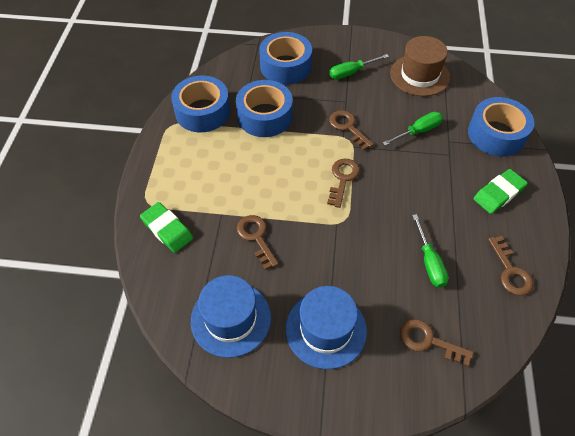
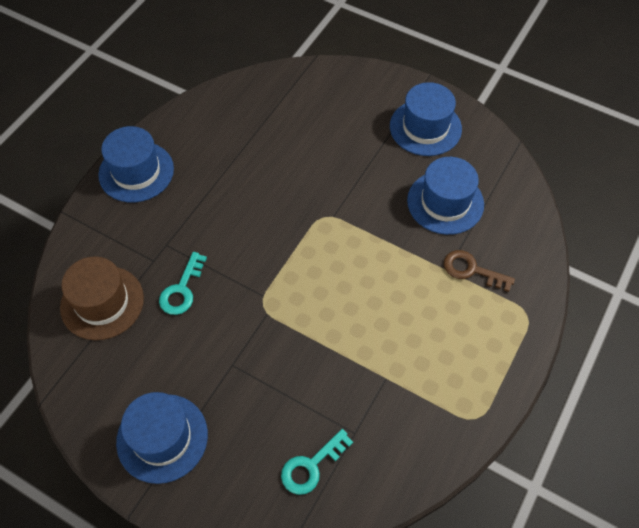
blue hat: [191,275,271,358] [286,286,367,369] = 2 -> [98,126,174,202] [116,392,208,484] [390,82,462,156] [407,157,484,235] = 4
blue tape: [171,75,230,132] [236,80,293,137] [259,32,312,84] [468,97,534,156] = 4 -> none = 0
brown key: [237,215,278,270] [327,159,360,208] [329,110,374,151] [400,319,474,367] [488,236,534,296] = 5 -> [444,250,515,292] = 1
green eraser: [140,202,193,253] [473,169,528,214] = 2 -> none = 0
green screwdriver: [329,54,389,80] [383,112,443,146] [412,214,448,288] = 3 -> none = 0
turquoise key: none = 0 -> [159,252,207,315] [281,429,353,495] = 2

